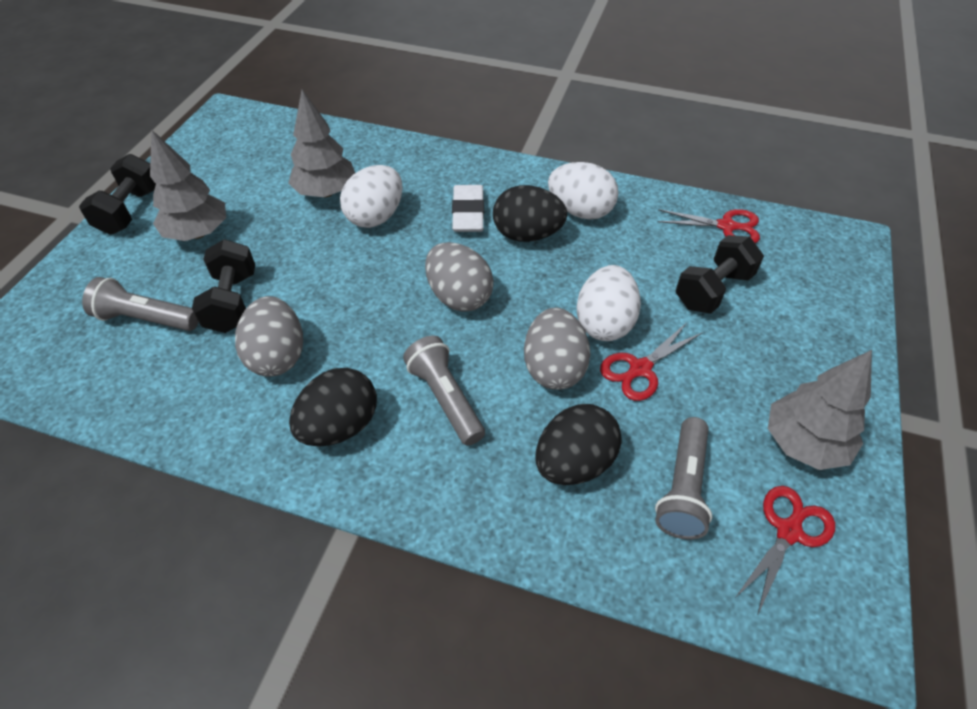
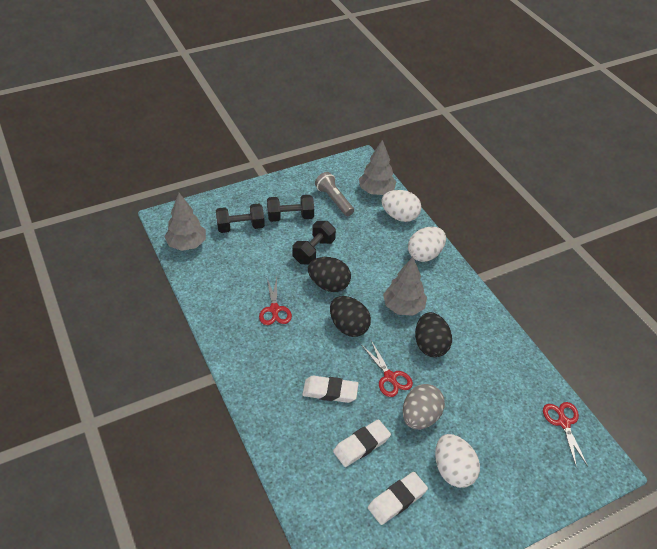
grey egg: [235,296,303,377] [425,242,494,312] [524,308,591,390] = 3 -> [403,384,445,429] = 1
grey flashlight: [82,277,199,331] [403,336,485,446] [655,417,712,540] = 3 -> [315,172,354,216] = 1
white eraser: [452,185,484,232] = 1 -> [302,376,359,403] [333,419,391,467] [368,472,428,525] = 3

